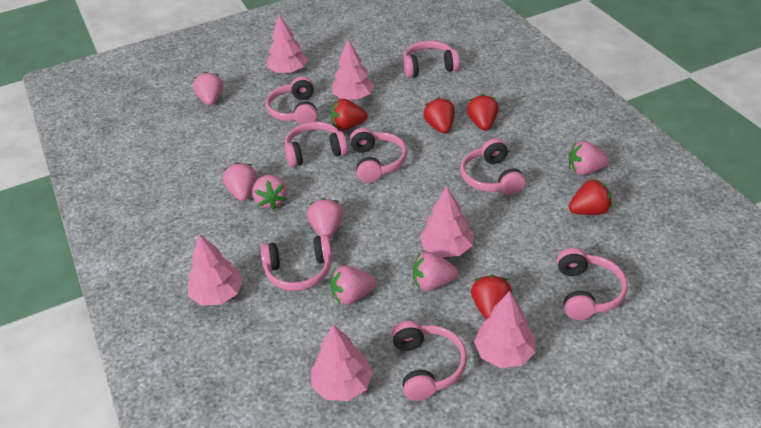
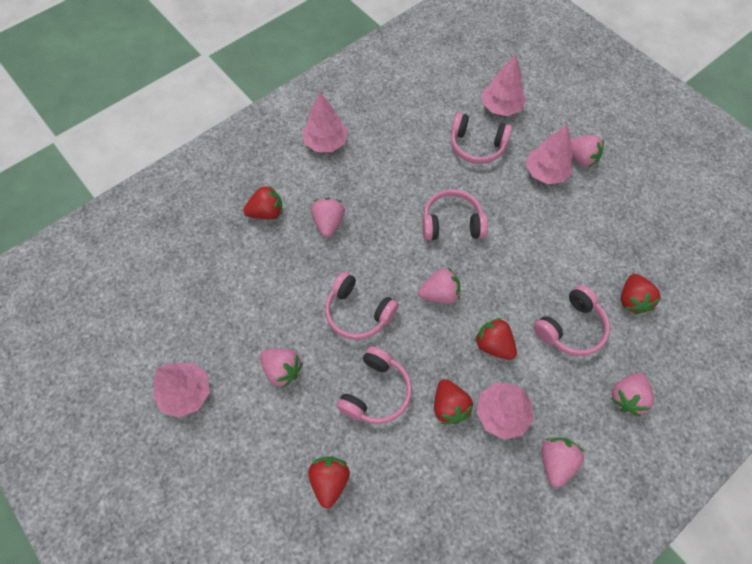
pink headphones: [261,235,332,291] [266,77,317,124] [285,122,348,167] [350,128,407,183] [391,321,467,401] [404,41,460,78] [460,138,526,195] [557,248,628,320] = 8 -> [325,272,399,340] [336,346,412,424] [423,189,488,240] [451,113,512,164] [534,285,610,356] = 5
pink strawberry: [193,72,223,105] [223,162,257,201] [252,175,287,210] [307,198,343,239] [330,265,376,305] [413,252,458,291] [569,141,609,175] = 7 -> [260,349,303,388] [311,197,345,238] [418,267,460,304] [542,438,584,488] [570,135,604,167] [611,373,654,417] = 6
pink tree: [188,234,243,306] [267,14,308,74] [311,324,373,401] [332,39,375,100] [420,186,474,257] [474,291,536,368] = 6 -> [153,362,210,418] [303,93,348,152] [476,382,534,440] [482,55,526,116] [526,125,573,184] = 5

